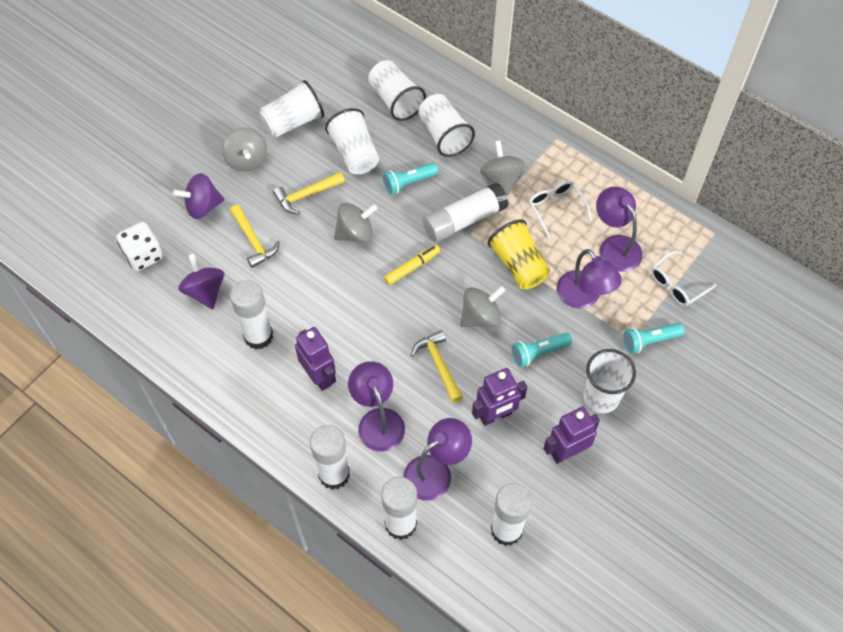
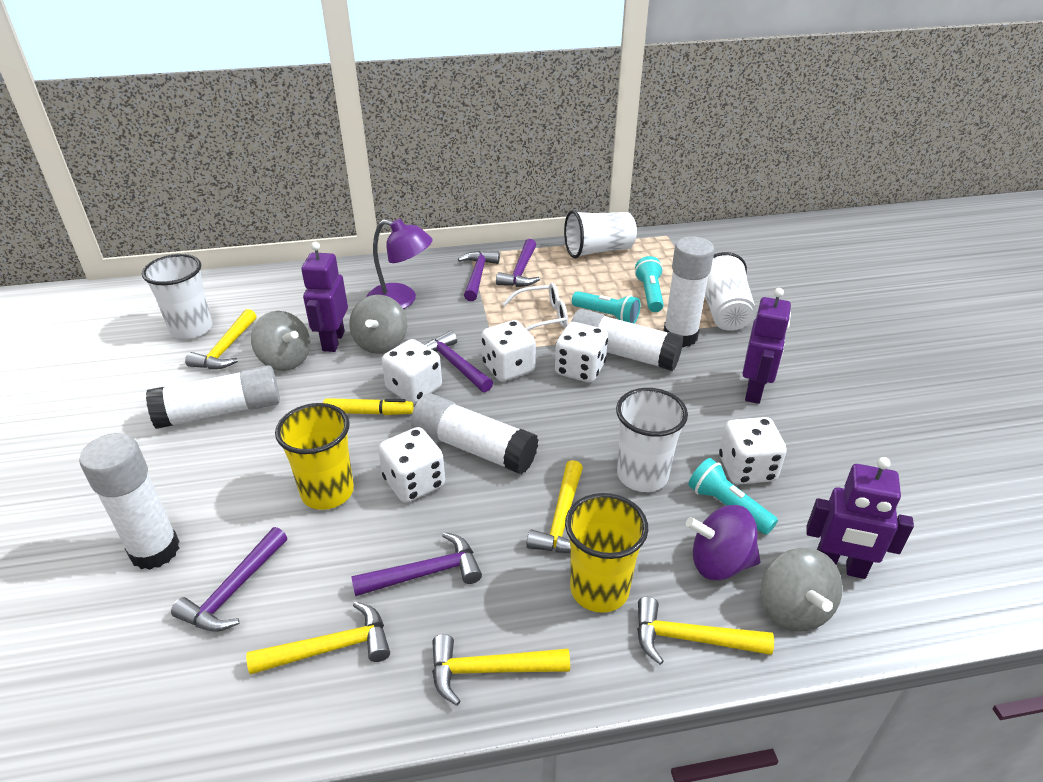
grey spinning top: [222,127,267,171] [334,203,378,243] [460,286,506,327] [480,140,525,196] = 4 -> [251,311,310,371] [349,295,407,354] [761,548,843,632] = 3
purple hammer: none = 0 -> [171,527,287,632] [351,532,482,596] [425,331,493,392] [458,251,500,301] [496,239,540,287] = 5
purple lamp: [348,361,405,452] [403,418,472,501] [557,249,622,309] [596,186,643,272] = 4 -> [366,219,433,309] = 1
purple spinning top: [173,173,224,219] [178,253,224,309] = 2 -> [686,505,761,580] = 1
white cup: [259,80,324,137] [325,108,379,174] [368,60,426,121] [418,94,475,157] [584,349,636,413] = 5 -> [142,254,212,339] [564,210,637,258] [616,388,688,492] [705,252,756,331] = 4
white dice: [116,222,163,271] = 1 -> [378,427,445,503] [382,339,442,404] [481,320,536,382] [555,322,608,383] [719,417,787,484] = 5
white glasses: [529,181,592,239] [651,251,717,306] = 2 -> [502,283,568,331] = 1
yellow cup: [488,220,550,289] = 1 -> [275,403,354,510] [565,493,648,613] = 2
yellow hammer: [230,205,280,268] [273,172,345,215] [411,330,463,403] = 3 -> [185,309,257,369] [246,601,390,675] [432,634,570,706] [526,460,583,553] [637,597,774,665] = 5

